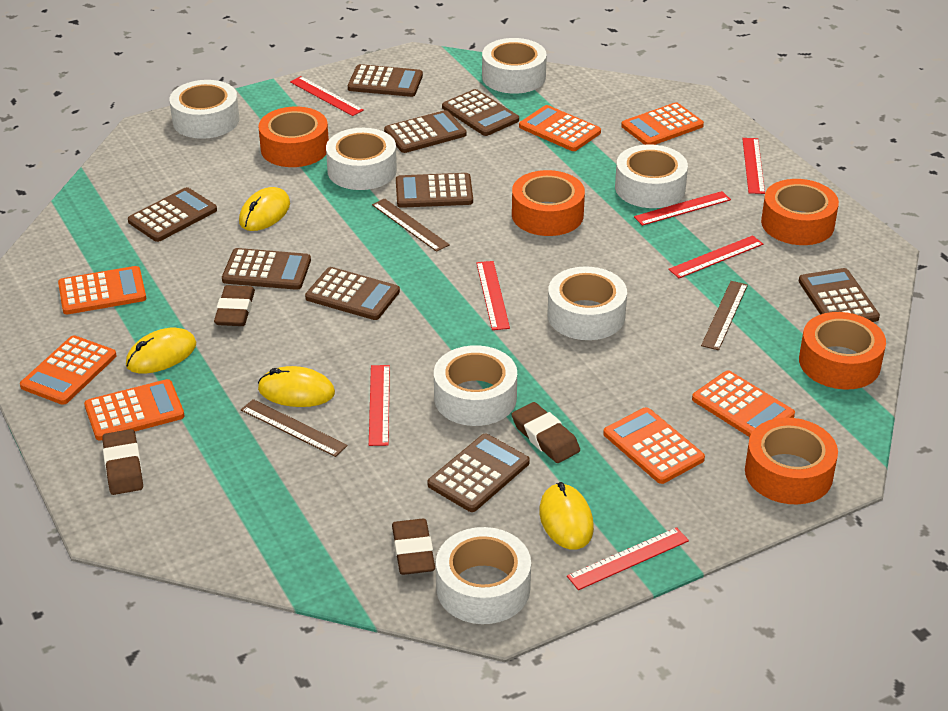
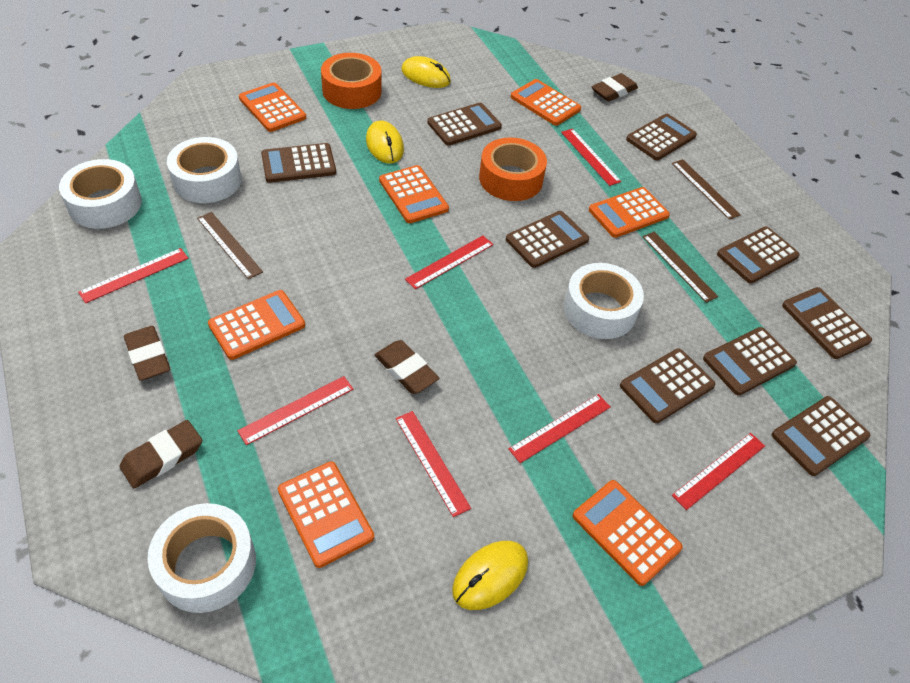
orange tape: [258,106,329,167] [512,170,585,236] [745,418,838,504] [761,179,839,245] [799,312,886,389] = 5 -> [321,53,382,109] [479,137,547,201] = 2
white tape: [169,80,239,139] [326,128,397,190] [434,345,517,426] [436,527,531,624] [482,38,547,94] [547,266,627,340] [615,144,688,208] = 7 -> [59,159,142,229] [147,503,256,613] [167,137,242,203] [563,263,644,339] = 4
yellow mouse: [126,328,196,374] [239,187,290,231] [258,366,335,407] [539,482,594,550] = 4 -> [366,121,404,163] [401,56,451,88] [452,541,528,610] = 3

